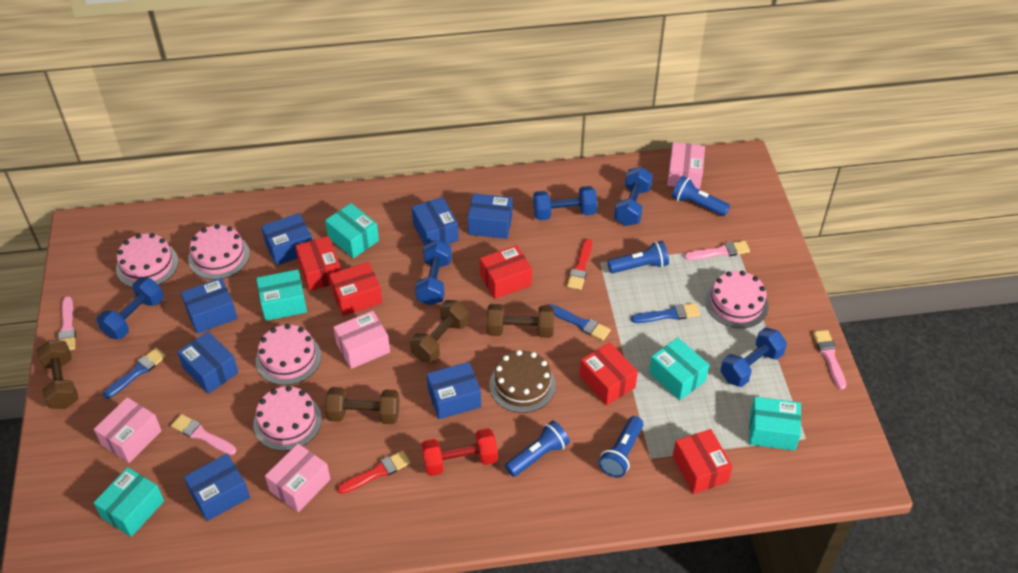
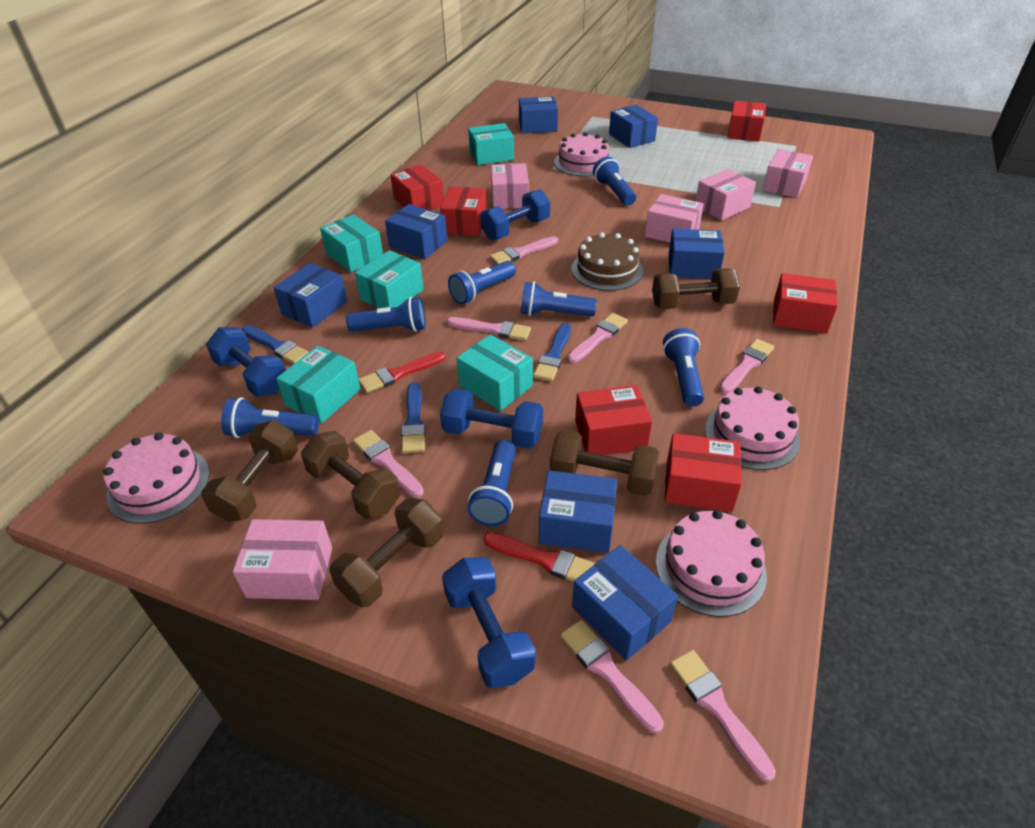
blue dumbbell: [97,278,164,339] [415,240,452,305] [533,186,597,220] [614,167,653,226] [720,327,787,387] = 5 -> [206,327,286,397] [440,388,543,449] [442,557,536,688] [480,189,550,240] = 4
blue flashlight: [505,420,570,477] [599,416,643,478] [607,241,669,273] [672,176,730,216] = 4 -> [221,397,319,438] [346,297,426,332] [448,261,516,304] [467,439,516,527] [520,282,597,316] [593,156,636,205] [663,328,704,407] = 7
brown dumbbell: [37,340,78,409] [325,387,399,424] [410,300,469,363] [487,304,554,338] = 4 -> [201,420,298,522] [301,431,400,519] [329,498,444,607] [550,430,659,496] [652,268,740,309] = 5
pink box: [94,397,162,463] [265,444,330,512] [333,311,390,369] [667,142,705,189] = 4 -> [233,519,332,600] [491,163,529,209] [645,194,704,243] [695,169,756,220] [762,149,813,198] = 5
pink brush: [58,296,76,350] [171,414,236,455] [684,241,750,260] [813,330,846,390] = 4 -> [353,430,424,498] [446,317,531,341] [490,236,558,264] [560,619,664,733] [567,313,628,363] [670,650,776,782] [719,339,774,394] = 7
pink cake: [116,233,178,287] [188,224,250,280] [253,386,322,451] [256,324,321,385] [705,271,769,328] = 5 -> [104,433,210,524] [554,132,609,177] [656,510,767,617] [705,386,800,470] = 4
red box: [295,236,341,291] [329,262,382,316] [480,245,532,299] [579,343,638,405] [673,429,733,494] = 5 -> [390,165,444,210] [440,187,487,236] [575,385,652,455] [664,433,742,512] [727,101,766,142] [773,273,838,333] = 6
red dumbbell: [421,428,498,476] = 1 -> none = 0

